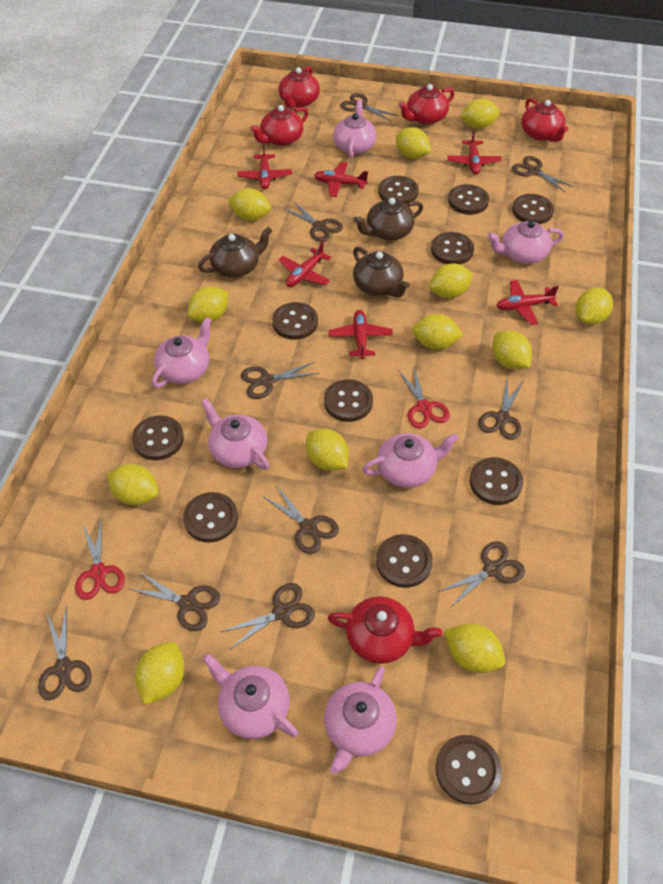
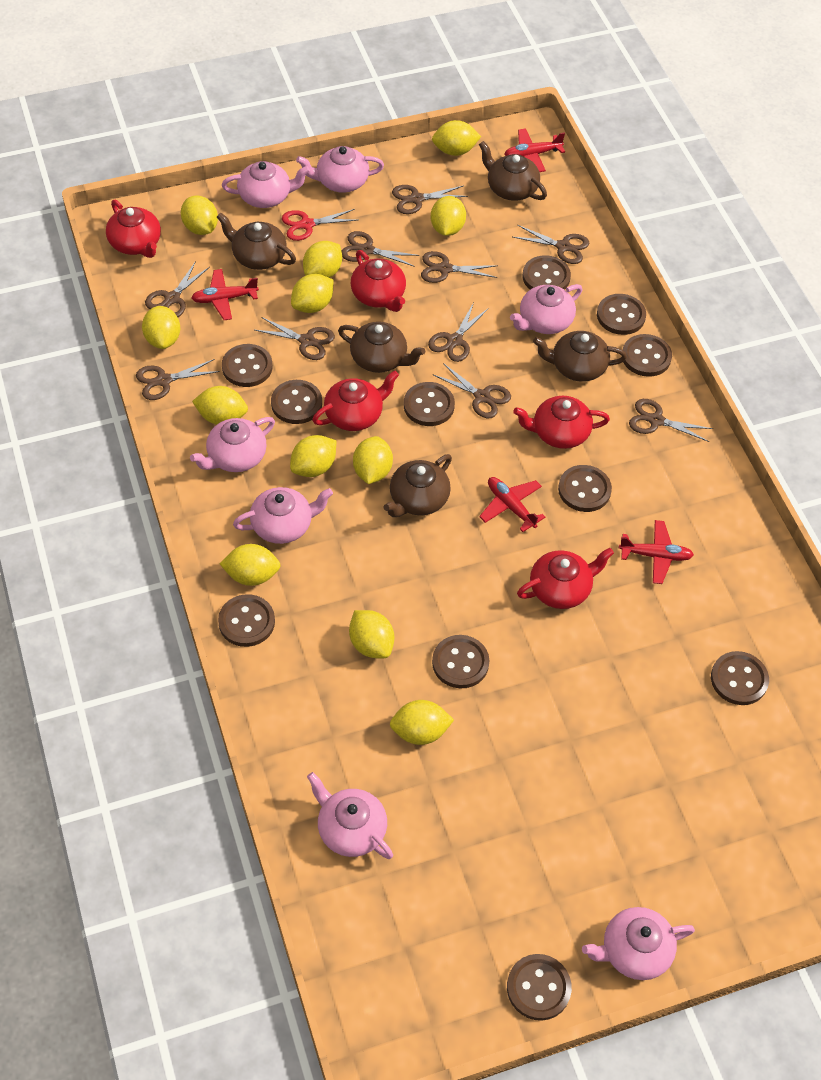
brown teapot: [198,227,272,277] [353,198,423,241] [353,247,410,297] = 3 -> [217,213,296,270] [338,322,425,373] [384,454,452,517] [479,141,547,201] [533,331,627,382] = 5
red plane: [238,144,292,189] [278,241,331,287] [314,162,368,197] [329,310,393,359] [447,130,501,175] [496,280,559,325] = 6 -> [191,269,259,320] [479,477,545,532] [504,128,565,172] [619,520,694,584] = 4
red scissors: [75,521,125,600] [398,367,450,429] = 2 -> [282,209,357,241] = 1

